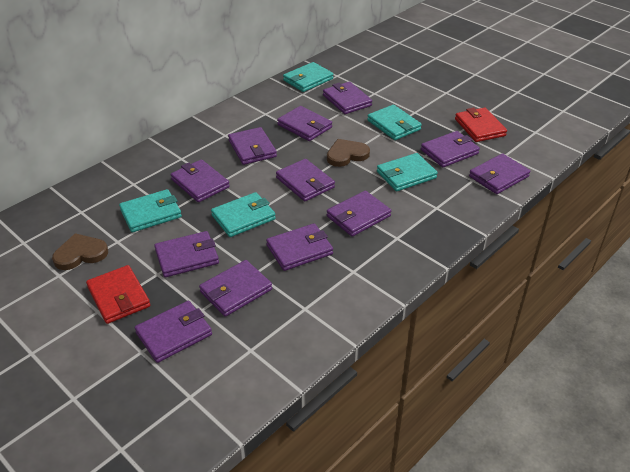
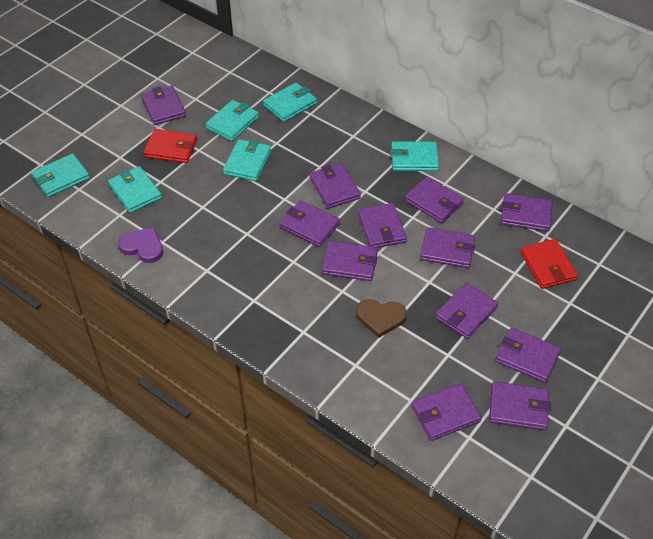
brown heart: [52,233,108,270] [327,139,370,167] = 2 -> [356,299,407,338] = 1
purple heart: none = 0 -> [118,227,163,263] = 1
turquoise wallet: [119,189,182,232] [211,192,276,237] [283,62,333,92] [367,105,422,140] [377,153,438,191] = 5 -> [31,154,90,197] [108,166,162,213] [206,100,259,141] [223,139,271,181] [263,83,317,122] [391,141,439,171] = 6

